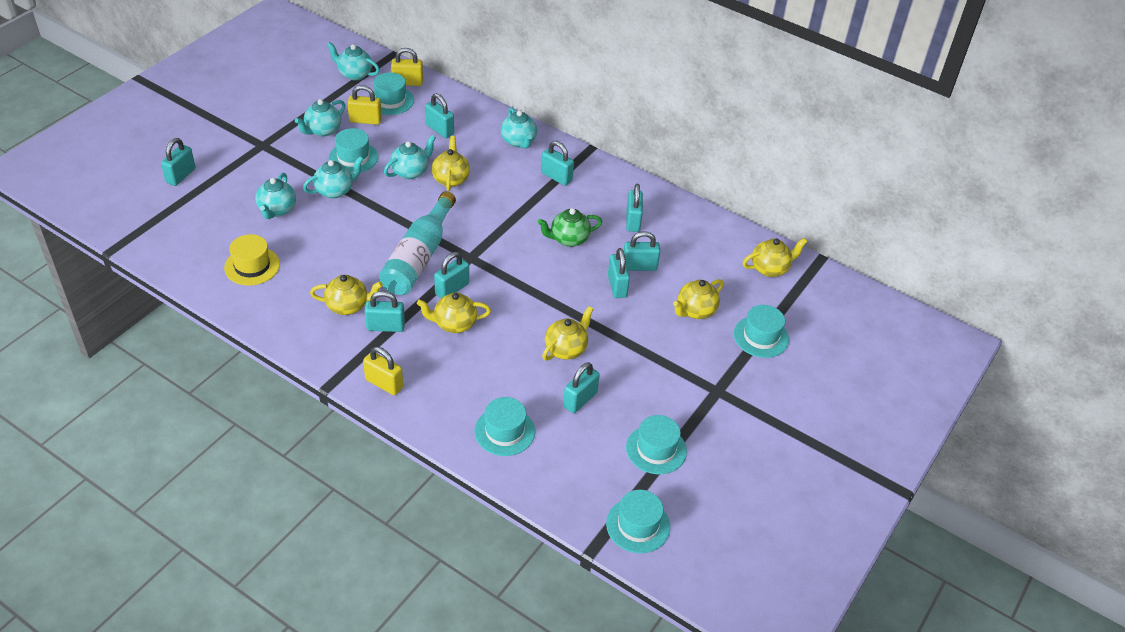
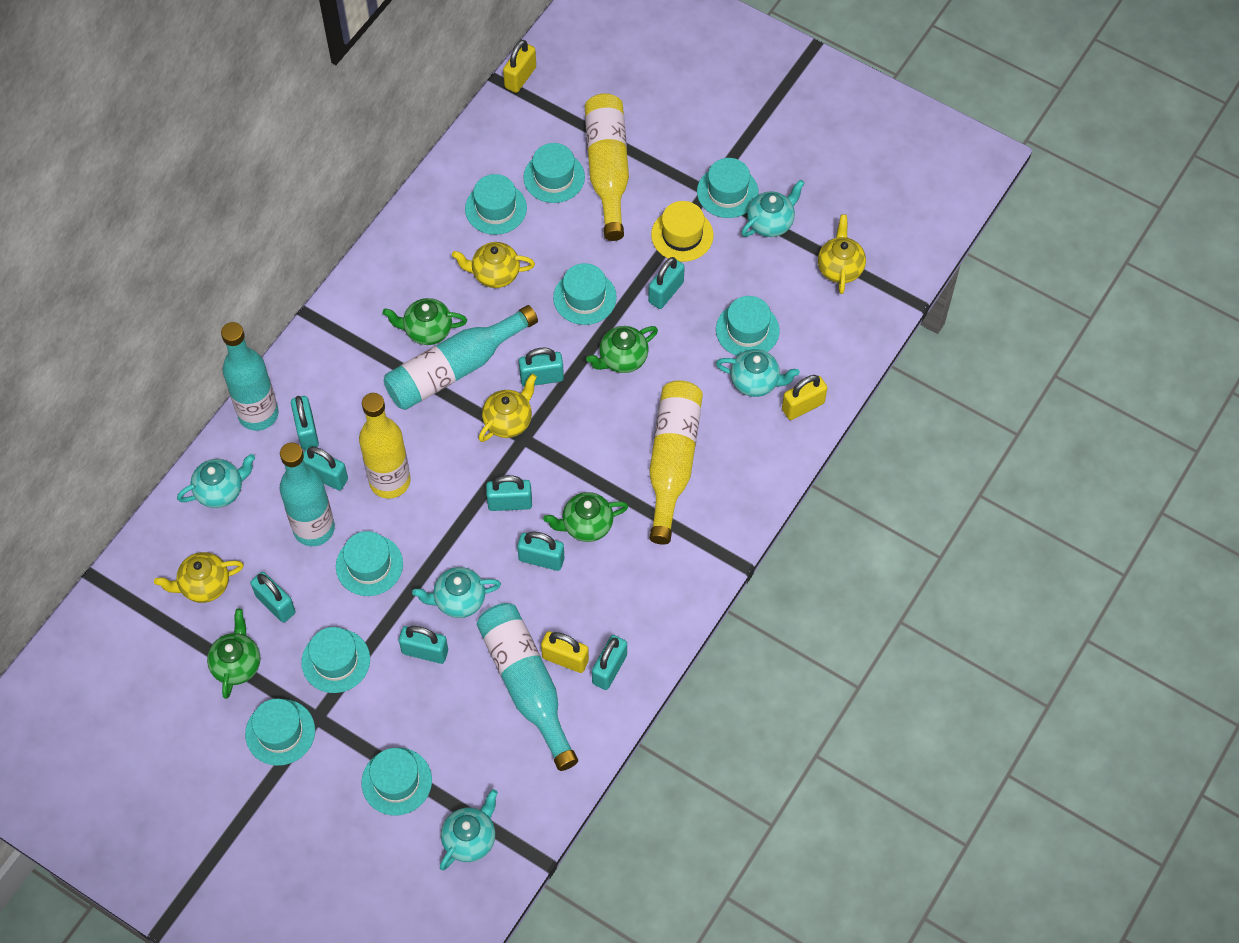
green teapot: [538,208,602,247] = 1 -> [207,609,260,699] [383,298,467,345] [543,492,628,542] [586,326,658,373] = 4
turquoise bottle: [379,191,456,295] = 1 -> [221,322,279,431] [280,443,335,546] [384,305,538,410] [477,603,578,771] = 4
turquoise hat: [329,128,378,173] [368,72,414,115] [475,397,535,456] [606,490,670,553] [626,415,687,474] [734,305,789,358] = 6 -> [245,699,315,766] [301,627,370,693] [336,531,403,596] [361,748,432,816] [465,174,527,235] [523,143,585,203] [553,263,617,325] [697,158,759,218] [716,296,780,356] = 9
turquoise teapot: [255,173,296,219] [295,99,345,136] [303,156,364,198] [327,42,380,81] [384,135,436,179] [501,107,537,149] = 6 -> [177,454,255,508] [412,567,501,618] [440,789,498,870] [716,349,800,397] [741,179,805,237] = 5
yellow bottle: none = 0 -> [359,393,411,499] [585,93,629,241] [649,380,703,545] = 3
yellow teapot: [310,275,383,315] [417,293,491,333] [432,136,470,191] [542,306,593,361] [673,279,724,319] [743,238,808,277] = 6 -> [154,552,244,603] [452,242,535,288] [479,374,537,442] [818,214,866,294] = 4

